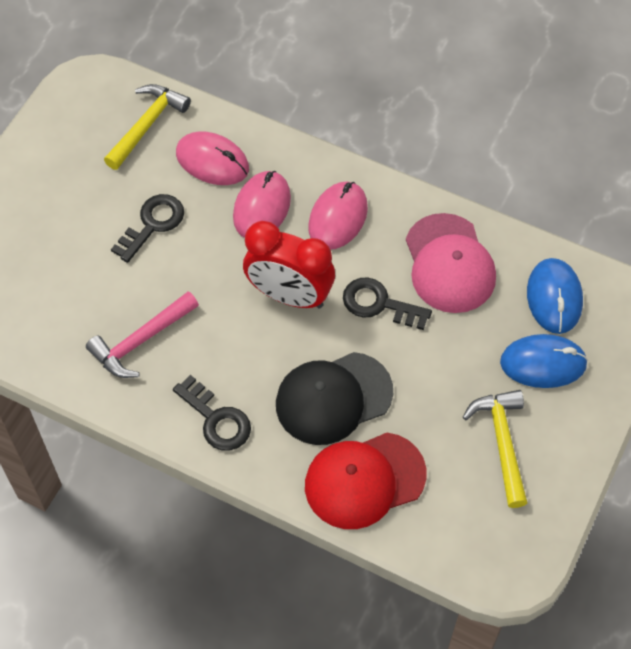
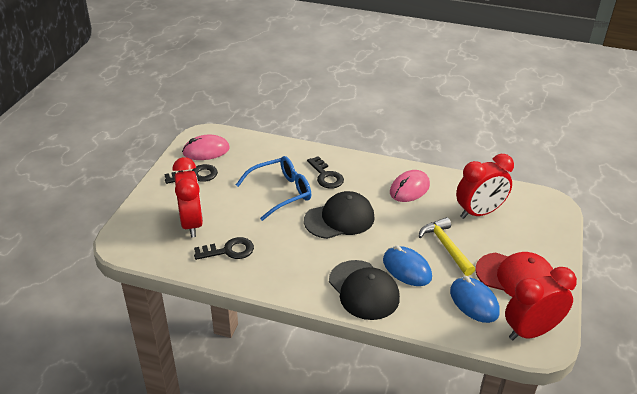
black cap: [276,352,393,445] = 1 -> [304,191,375,239] [329,260,400,320] = 2
blue glasses: none = 0 -> [236,156,311,221] = 1
pink cap: [406,213,496,313] = 1 -> none = 0
pink hammer: [86,291,199,378] = 1 -> none = 0
pink mouse: [176,131,249,185] [233,171,291,238] [308,182,368,250] = 3 -> [182,135,230,160] [390,170,430,202] = 2
red clock: [243,221,335,308] = 1 -> [172,157,203,237] [456,154,514,219] [505,267,577,340] = 3
yellow hammer: [104,84,191,170] [463,390,527,508] = 2 -> [419,217,475,276] = 1

